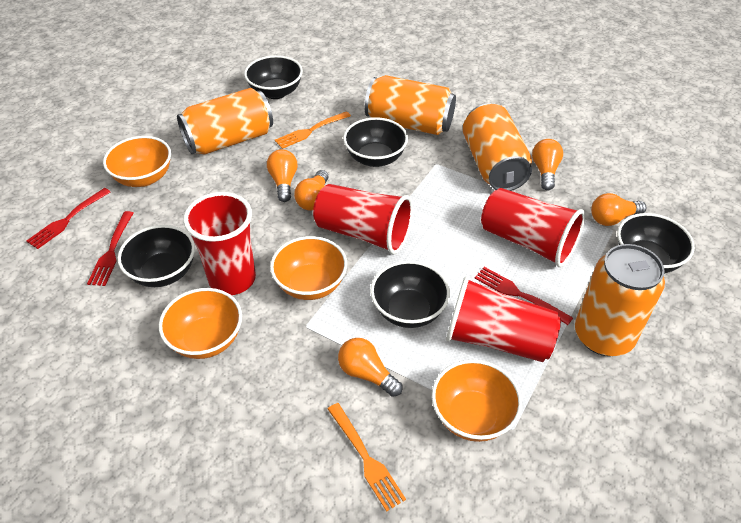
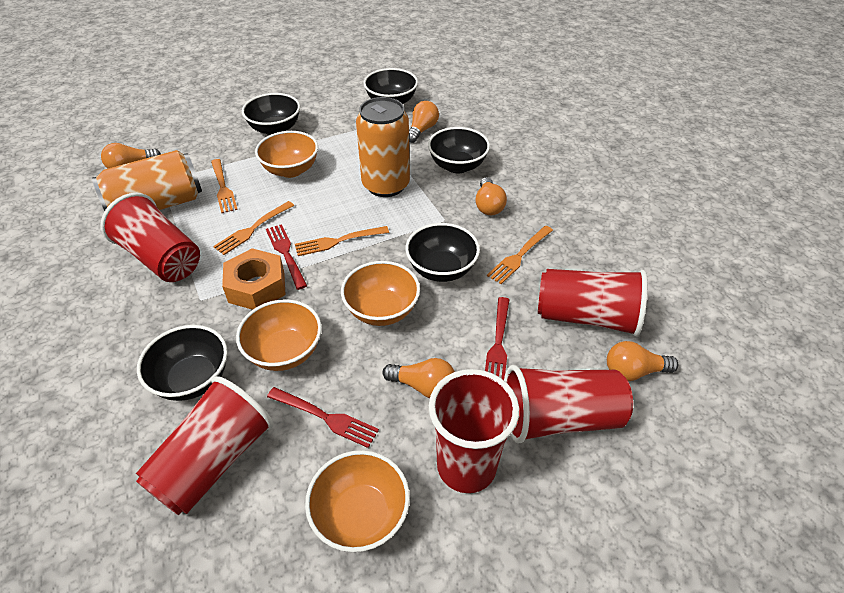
orange can: [177,88,273,155] [365,75,456,135] [463,104,532,191] [575,244,665,356] = 4 -> [92,150,202,211] [356,97,410,197] = 2
orange fork: [275,111,351,149] [328,403,406,512] = 2 -> [211,159,238,213] [213,201,294,255] [295,226,389,256] [487,226,553,284] = 4
orange nut: none = 0 -> [222,248,286,310] = 1
red cup: [183,192,256,295] [313,184,413,254] [446,276,561,362] [481,188,585,267] = 4 -> [101,193,200,282] [136,376,274,515] [429,369,519,493] [504,365,633,444] [538,269,648,337] = 5

